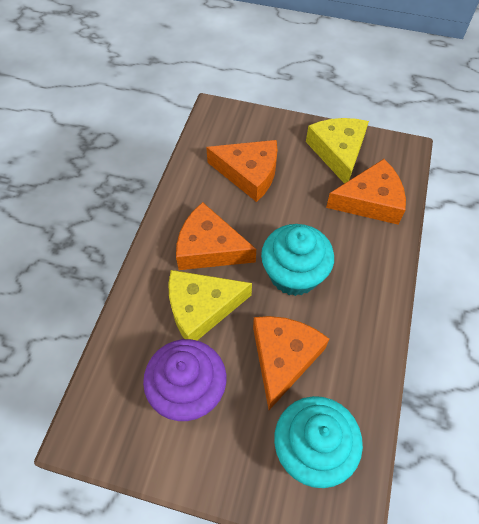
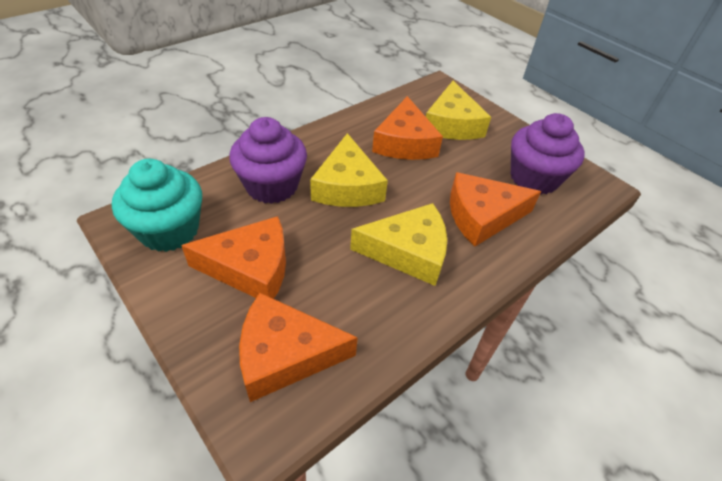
purple cupcake: [143,339,226,421] = 1 -> [229,117,307,204] [511,113,585,195] = 2
turquoise cupcake: [261,224,334,296] [274,396,363,488] = 2 -> [112,159,202,252] = 1
yellow cheese: [168,270,252,340] [306,118,369,184] = 2 -> [310,133,388,207] [350,203,447,286] [426,81,491,140] = 3

